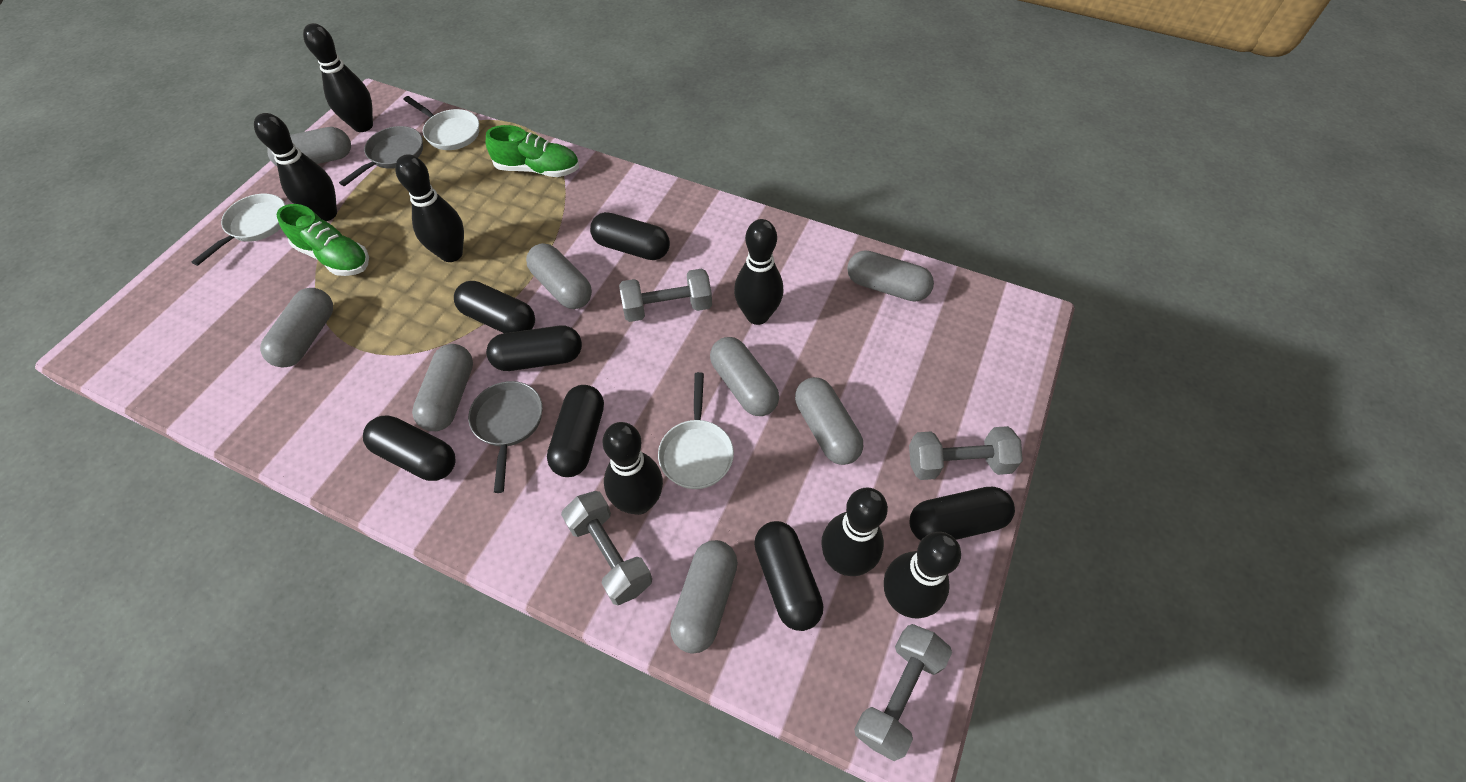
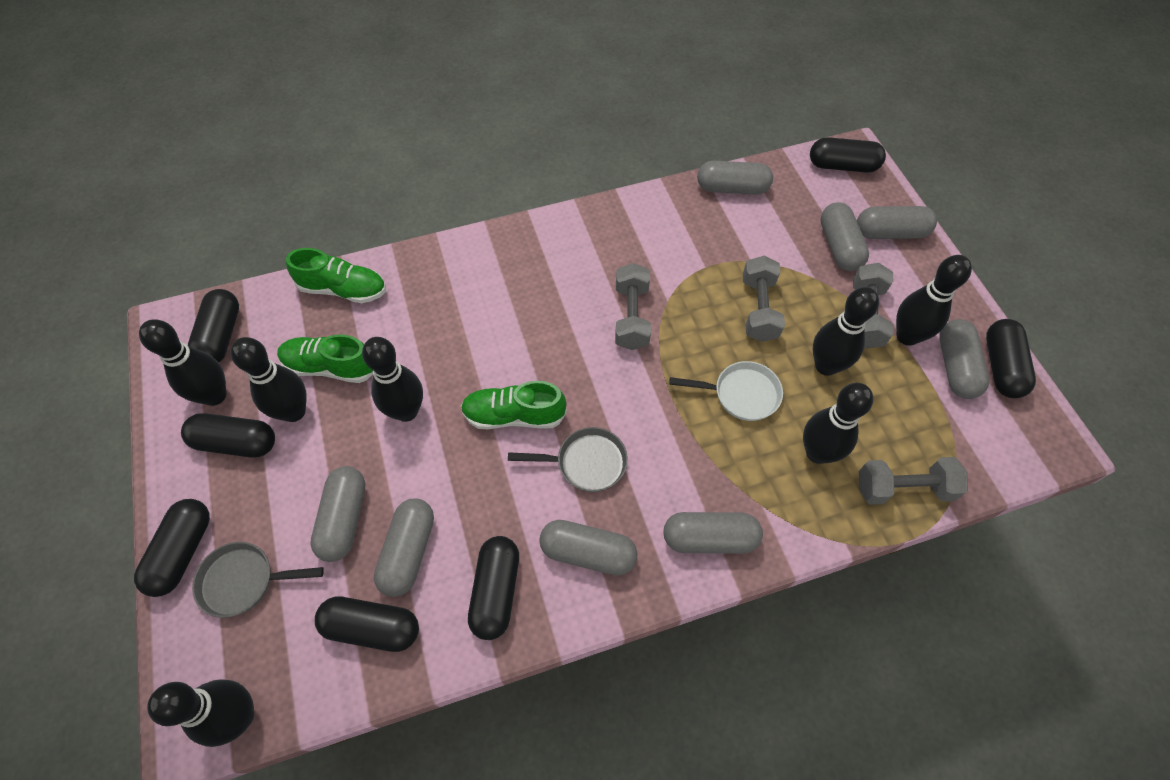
green shoe: [276,204,369,276] [486,125,579,177] = 2 -> [277,334,373,383] [286,248,386,303] [461,381,567,429] = 3
white pan: [191,194,285,266] [403,96,479,150] [658,372,734,489] = 3 -> [669,361,783,421] = 1

